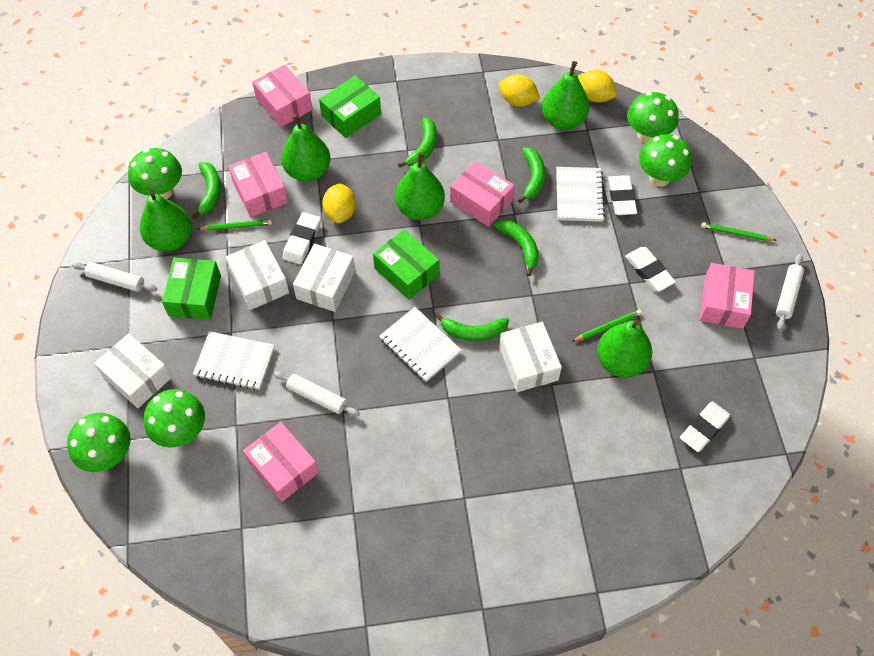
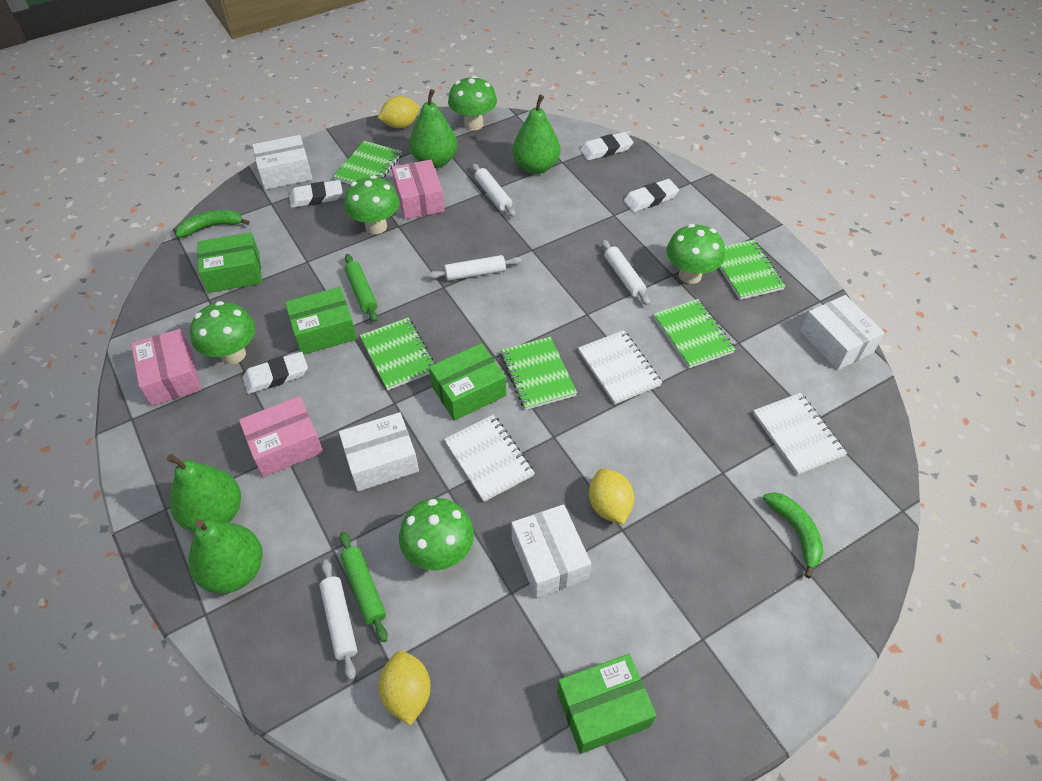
green banana: [191,162,221,219] [398,117,436,168] [435,313,509,341] [494,220,539,276] [518,147,545,203] = 5 -> [176,210,250,238] [763,492,823,579] = 2
green box: [162,258,221,320] [319,75,381,138] [373,229,439,300] = 3 -> [197,232,262,293] [285,287,357,355] [429,343,506,421] [557,654,656,754] = 4
green notebook: none = 0 -> [333,141,402,185] [360,318,436,390] [501,337,577,410] [653,299,736,368] [719,240,786,300] = 5
green pear: [140,190,192,252] [281,114,330,182] [395,152,445,220] [542,61,589,130] [597,320,652,378] = 5 -> [167,454,241,532] [188,519,263,594] [409,89,457,168] [512,95,560,174] = 4
green pencil: [198,219,272,231] [573,310,642,341] [701,222,776,241] = 3 -> none = 0
green rolling pin: none = 0 -> [340,532,388,642] [345,254,378,322] = 2
pink box: [228,152,288,217] [243,422,319,502] [252,65,313,127] [450,161,515,227] [700,263,755,329] = 5 -> [131,329,201,406] [239,396,323,477] [392,160,445,219] = 3
white rolling pin: [72,262,157,292] [274,371,360,417] [776,254,804,330] = 3 -> [319,559,357,681] [428,255,522,281] [472,163,516,217] [601,240,650,305] = 4

